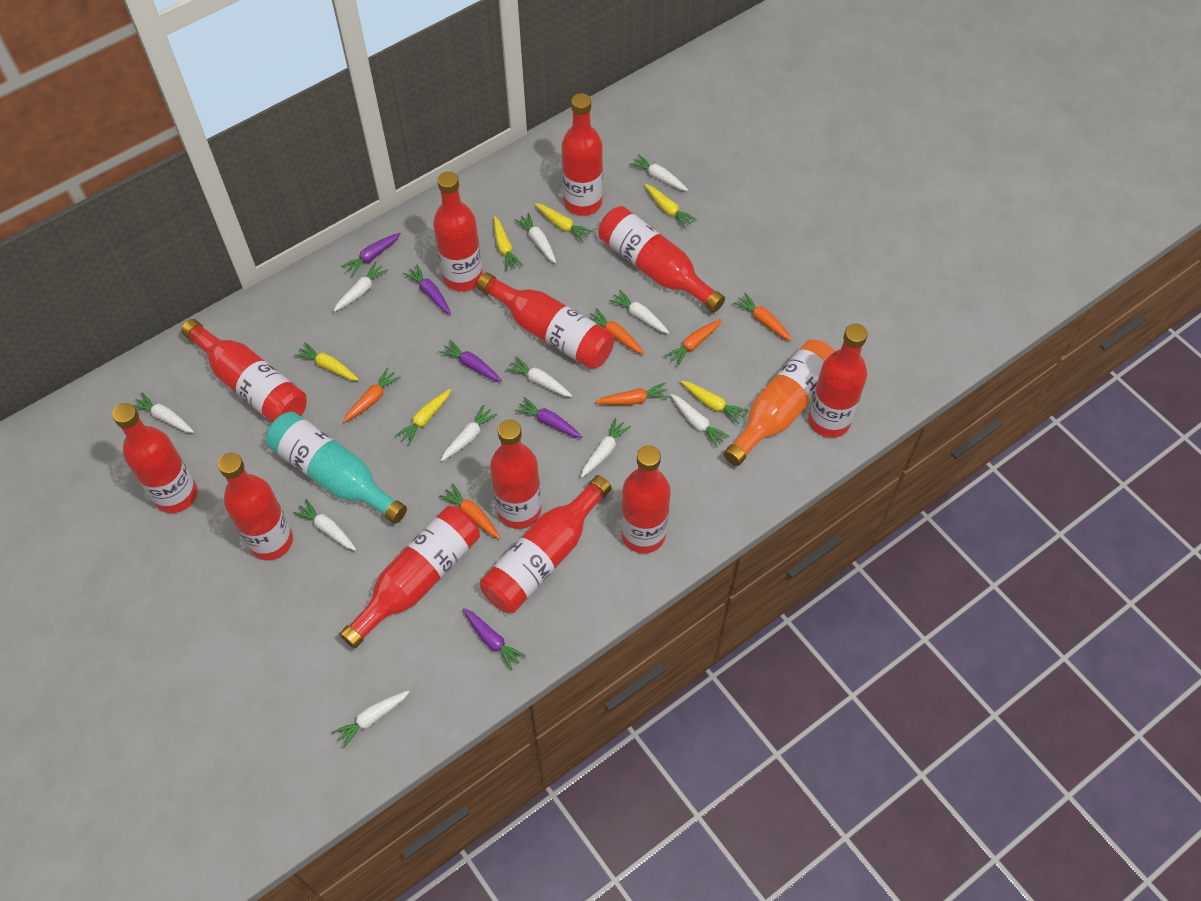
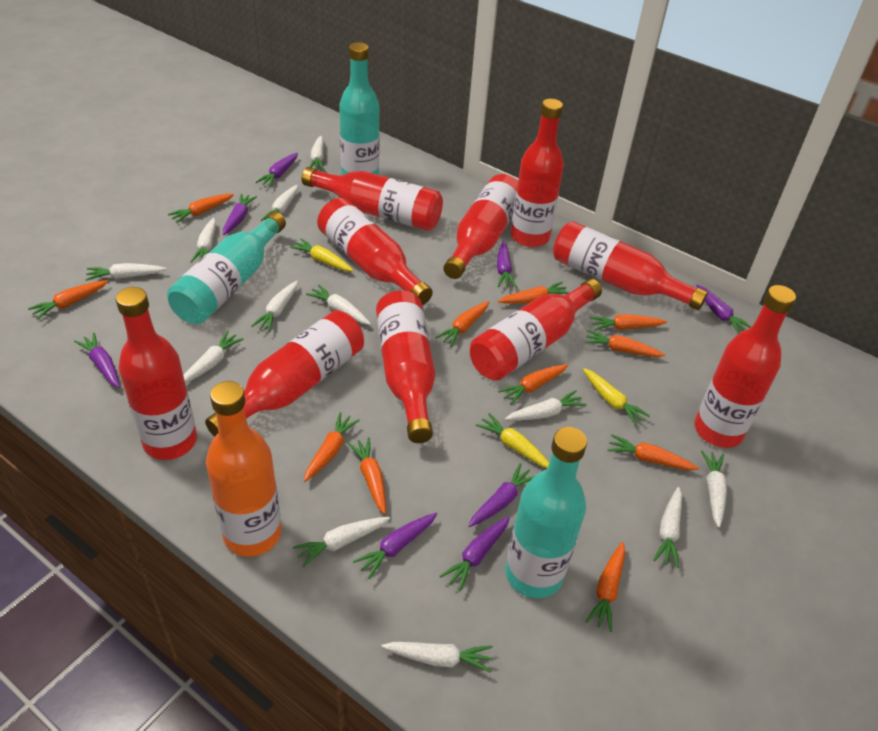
orange carrot: [343,368,401,423] [439,483,500,538] [590,308,645,354] [595,383,669,405] [665,319,722,367] [734,293,792,341] = 6 -> [28,280,109,320] [168,194,234,223] [304,412,360,482] [348,437,386,514] [435,301,489,347] [498,282,570,304] [498,364,568,405] [585,330,665,357] [585,542,625,632] [590,314,667,331] [608,434,699,470] = 11
purple carrot: [341,233,401,277] [403,265,451,314] [439,340,502,382] [463,608,526,670] [515,397,583,438] = 5 -> [74,333,119,388] [223,193,257,235] [256,153,298,187] [353,513,437,579] [440,516,510,591] [468,463,534,527] [497,241,517,287] [696,285,751,334] = 8
red bottle: [112,403,198,513] [181,319,307,422] [218,453,293,560] [340,506,480,649] [433,171,483,291] [477,272,614,369] [480,475,611,613] [490,420,542,529] [561,93,603,216] [599,206,725,312] [621,445,671,553] [808,324,868,438] = 12 -> [116,287,197,460] [205,310,364,437] [302,167,443,231] [317,198,433,305] [376,290,435,443] [443,174,518,279] [470,279,602,381] [511,99,564,247] [553,221,708,310] [694,285,796,448] = 10
turquoise bottle: [266,411,407,524] = 1 -> [167,212,286,324] [339,42,380,175] [505,427,587,599] = 3
white carrot: [133,393,194,433] [293,499,356,551] [332,690,410,749] [334,262,389,312] [440,405,498,461] [506,356,572,397] [514,212,556,263] [581,418,631,478] [609,290,669,334] [629,154,688,191] [671,394,730,448] = 11 -> [85,263,166,281] [183,331,244,384] [191,218,216,263] [251,281,298,332] [261,185,298,221] [293,517,390,567] [306,285,371,325] [310,136,324,171] [381,642,493,673] [505,390,587,421] [653,487,682,568] [701,451,727,528] = 12
yellow carrot: [294,342,359,381] [395,389,451,445] [494,216,523,271] [535,203,593,242] [645,184,697,229] [681,381,748,424] = 6 -> [290,238,353,271] [476,413,549,468] [583,368,650,426] = 3

